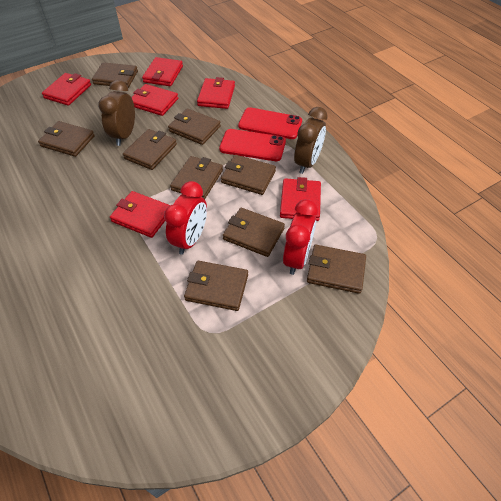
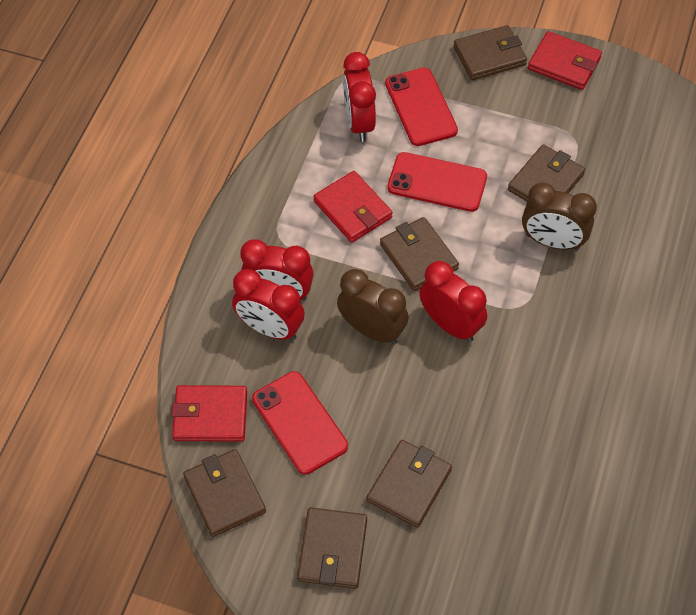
brown wallet: [38,121,95,157] [92,62,138,88] [123,129,177,170] [168,109,221,145] [170,156,223,199] [184,261,248,311] [221,155,276,195] [223,208,285,257] [307,245,366,294] = 9 -> [183,449,266,537] [297,507,367,589] [367,440,452,528] [380,217,459,291] [454,25,527,80] [508,144,585,202] = 6
red clock: [164,181,207,255] [283,199,318,275] = 2 -> [232,269,305,340] [240,239,314,301] [343,52,376,142] [419,261,487,342] = 4
red phone: [219,129,286,161] [238,107,302,139] = 2 -> [252,371,348,475] [385,68,458,146] [387,152,487,212] = 3
red wallet: [42,73,91,106] [110,191,170,238] [131,84,178,116] [142,57,183,86] [197,77,235,109] [280,177,321,221] = 6 -> [171,385,247,442] [313,171,393,243] [528,31,602,90] = 3

